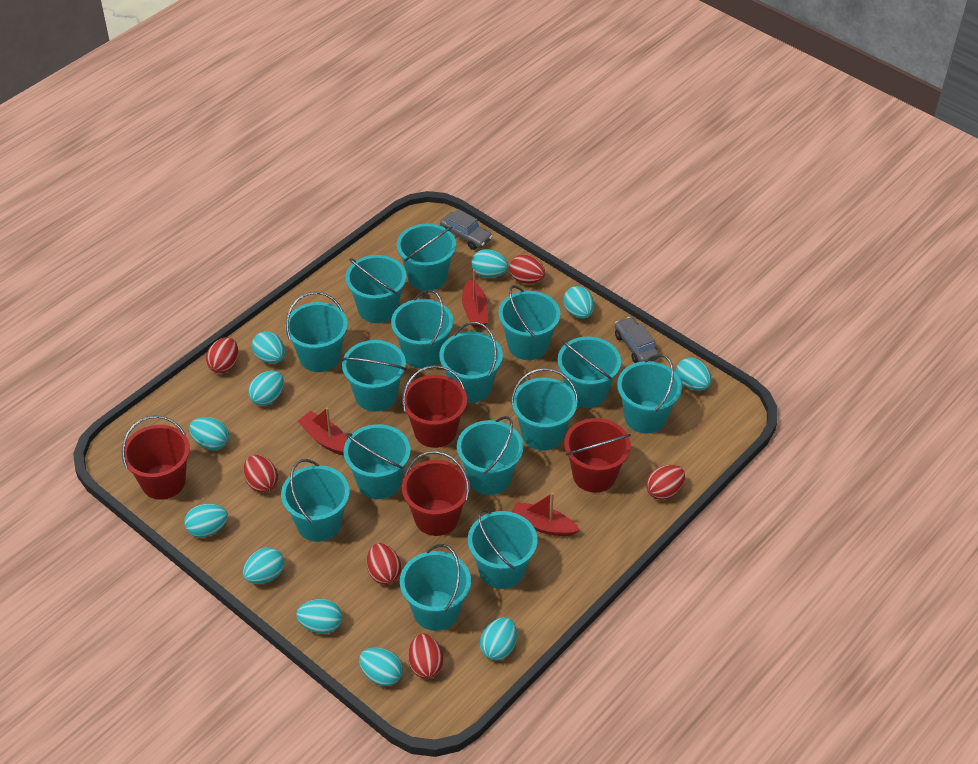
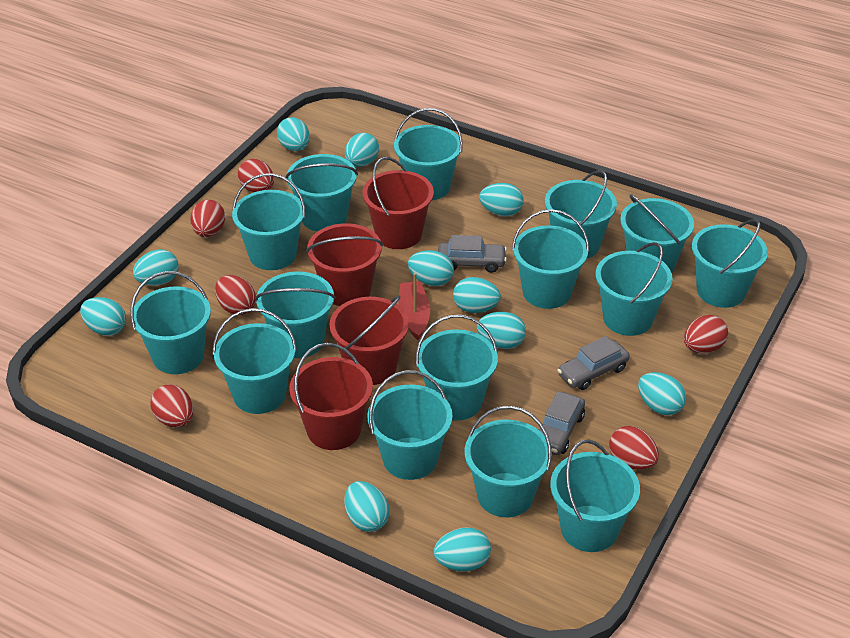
grey car: [440,209,493,250] [615,317,659,363] = 2 -> [438,235,507,273] [539,391,585,455] [557,336,630,390] = 3
red boat: [298,407,347,456] [462,269,488,328] [512,492,580,536] = 3 -> [398,273,430,340] = 1

